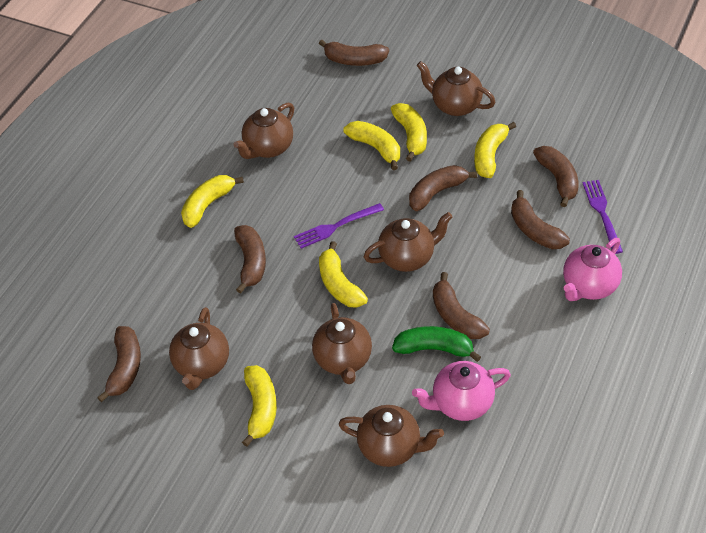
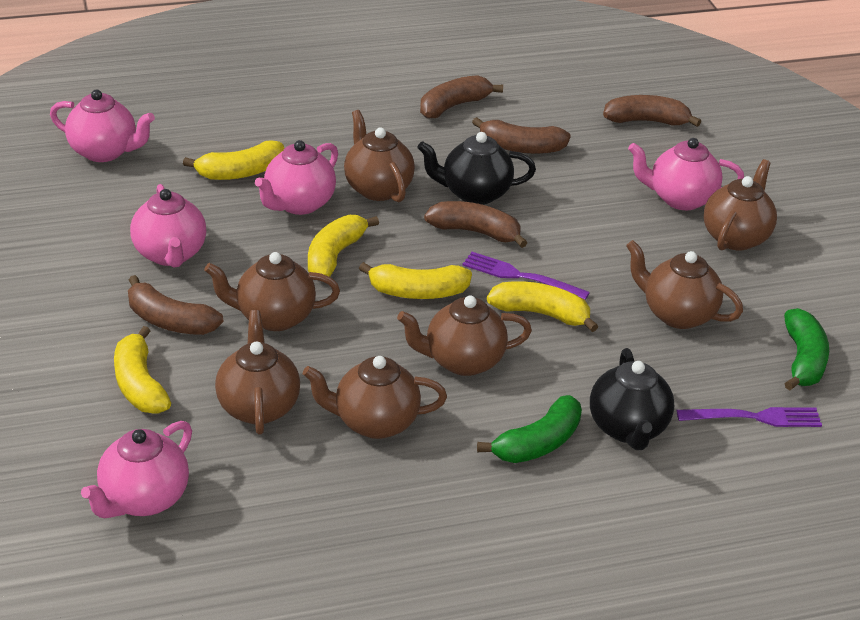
black teapot: none = 0 -> [418,132,536,205] [590,348,674,450] = 2
brown banana: [97,326,141,403] [234,225,266,294] [319,40,389,66] [409,165,477,211] [433,272,490,339] [511,190,570,249] [533,146,579,207] = 7 -> [128,275,223,335] [420,75,503,118] [424,201,528,248] [472,117,571,154] [603,95,701,127] = 5
brown teapot: [169,307,229,390] [233,103,294,159] [312,303,372,384] [339,405,444,467] [364,212,453,272] [417,61,495,116] = 6 -> [204,252,340,331] [215,310,300,435] [303,356,447,439] [344,110,415,202] [397,296,532,376] [626,240,743,329] [704,159,777,251] = 7
green banana: [392,326,481,362] = 1 -> [477,395,582,463] [784,308,829,390] = 2
pink teapot: [412,361,511,421] [563,238,622,301] = 2 -> [50,89,155,162] [81,421,192,518] [130,184,206,268] [255,140,338,215] [628,138,744,210] = 5
yellow banana: [181,175,244,228] [242,365,277,447] [319,241,368,308] [343,121,400,170] [391,103,427,162] [474,122,516,178] = 6 -> [114,326,171,413] [183,140,285,180] [308,215,379,277] [359,262,472,299] [487,281,598,332] = 5

